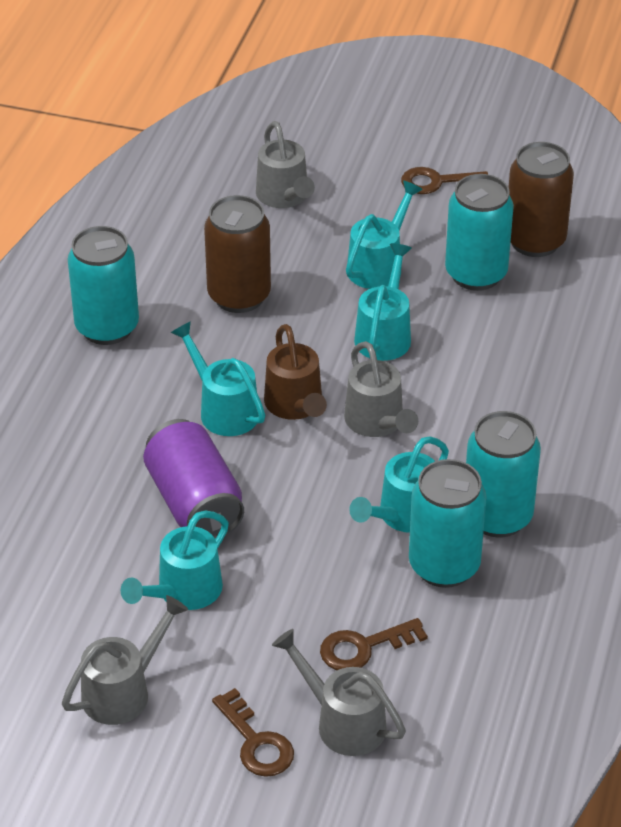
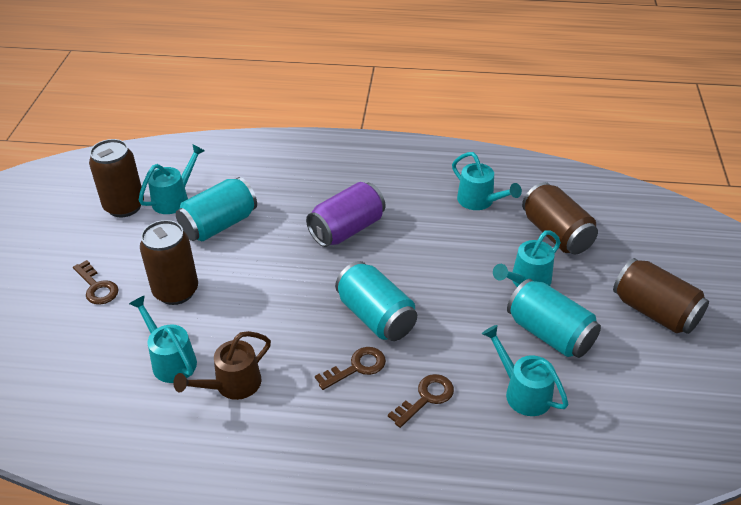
brown can: [204,195,271,313] [509,142,574,257] = 2 -> [89,139,144,217] [140,220,198,305] [522,182,598,254] [613,258,709,334] = 4
grey watering can: [62,595,188,725] [256,121,315,208] [272,629,406,756] [344,341,418,437] = 4 -> none = 0
turquoise can: [68,226,139,345] [409,459,487,588] [445,174,514,291] [466,411,541,537] = 4 -> [176,177,257,241] [335,261,417,341] [507,279,601,358] = 3

